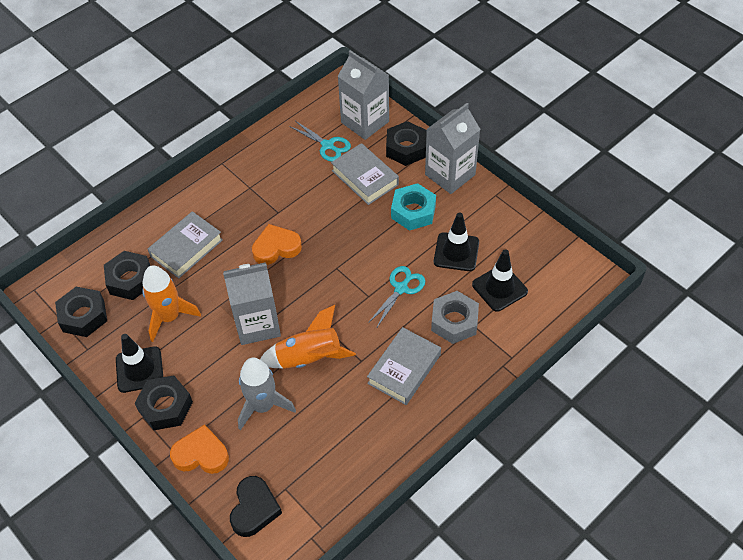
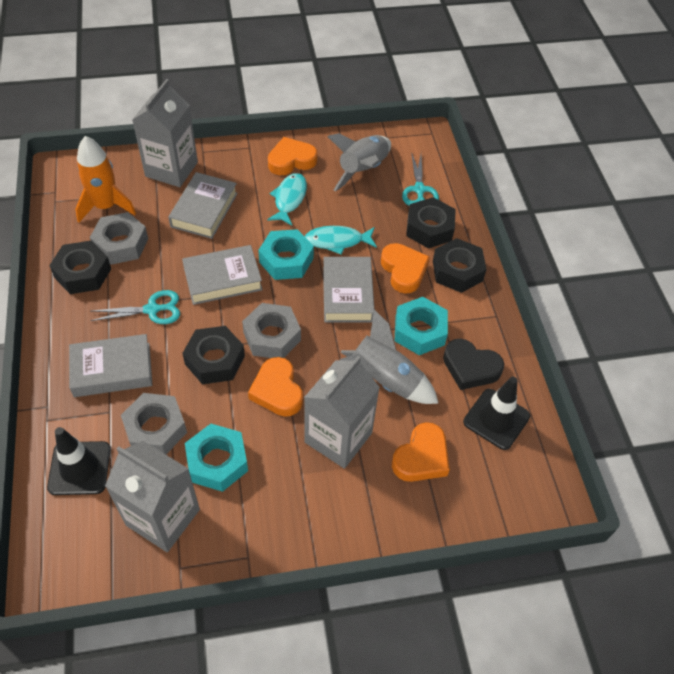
black traffic cone: [116,334,163,393] [434,213,479,271] [472,249,528,312] = 3 -> [47,427,111,495] [463,377,530,450] = 2
grey book: [148,211,223,279] [331,143,399,205] [367,327,441,405] = 3 -> [69,334,152,397] [168,172,238,239] [182,245,263,305] [323,257,374,322] = 4
grey nut: [431,291,479,344] = 1 -> [90,212,148,265] [121,393,187,454] [242,303,301,358] = 3
grey rocket: [238,358,296,430] = 1 -> [327,133,391,191] [340,310,439,404] = 2
orange heart: [170,424,229,474] [252,224,302,265] = 2 -> [248,357,303,417] [268,137,318,175] [381,243,430,294] [392,422,450,482] = 4
orange rocket: [142,265,201,342] [260,305,356,369] = 2 -> [75,136,136,223] = 1
turquoise fish: none = 0 -> [267,173,307,225] [305,226,377,255] = 2
turquoise nut: [391,183,436,231] = 1 -> [185,424,248,492] [258,229,314,280] [395,297,448,355] = 3

